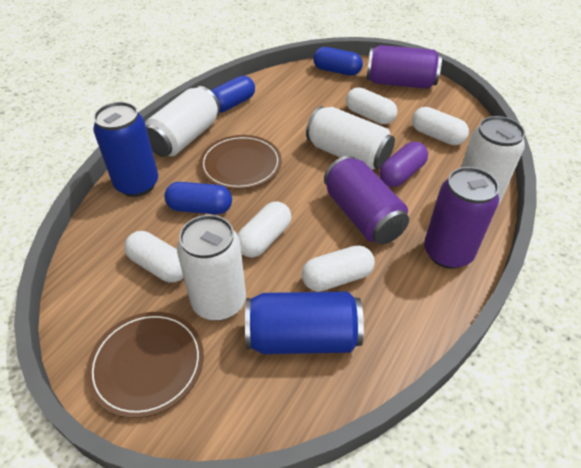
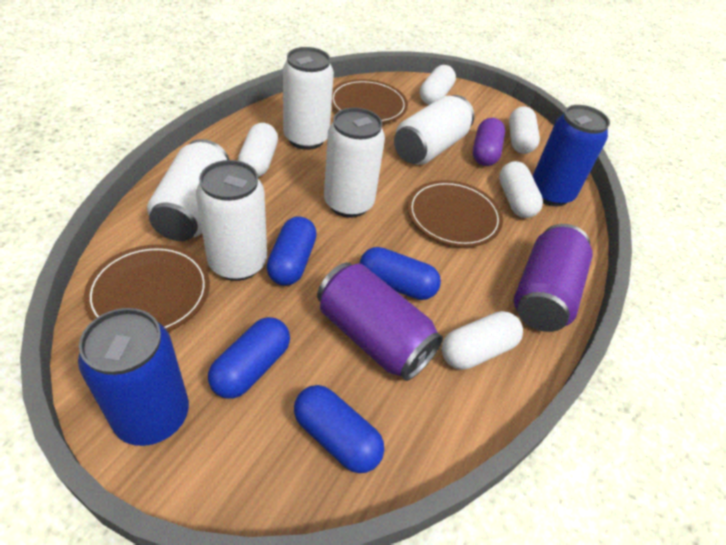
blue capsule: [164,182,232,214] [211,76,255,113] [313,47,363,76] = 3 -> [208,317,290,399] [266,216,317,286] [294,385,384,473] [360,247,441,300] = 4
brown plate: [86,312,204,418] [199,135,282,190] = 2 -> [84,244,210,332] [332,79,408,123] [407,180,503,247] = 3
purple can: [324,156,409,244] [366,45,442,89] [424,167,499,269] = 3 -> [317,262,443,381] [514,224,593,332] = 2
white can: [145,86,220,157] [177,215,246,321] [306,106,395,170] [461,116,525,205] = 4 -> [147,139,230,241] [196,160,267,281] [283,47,334,150] [324,107,385,218] [394,95,474,165] = 5

